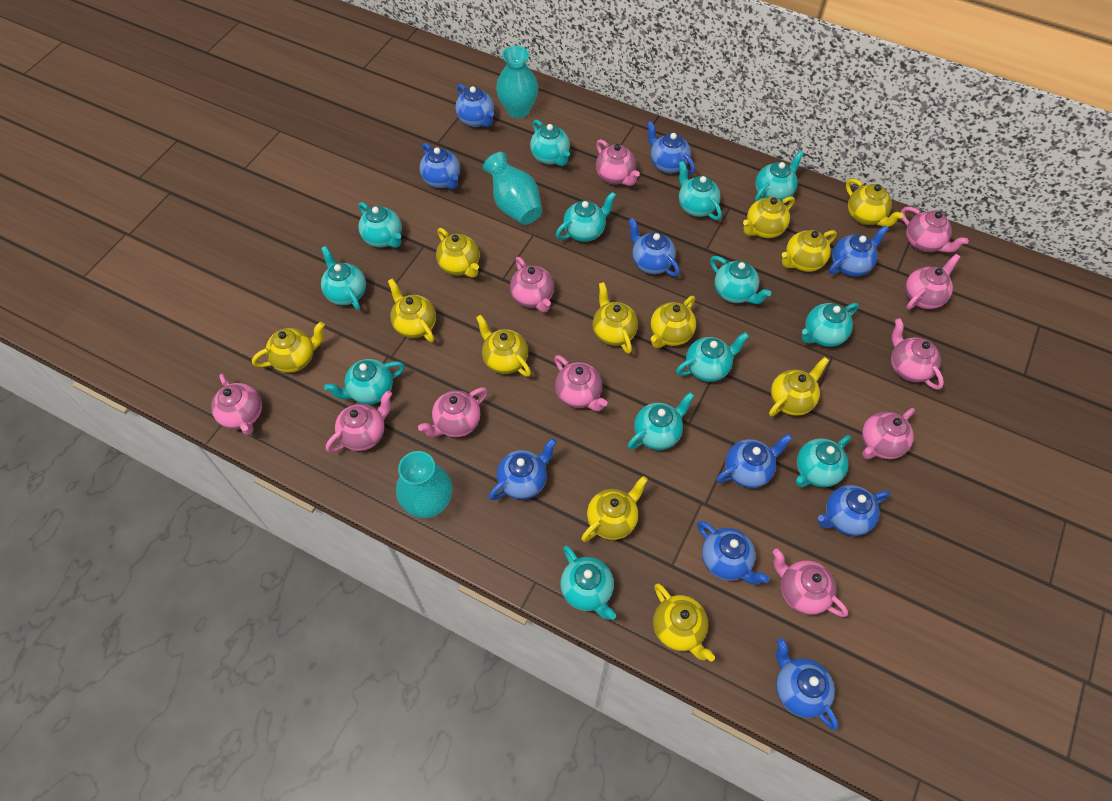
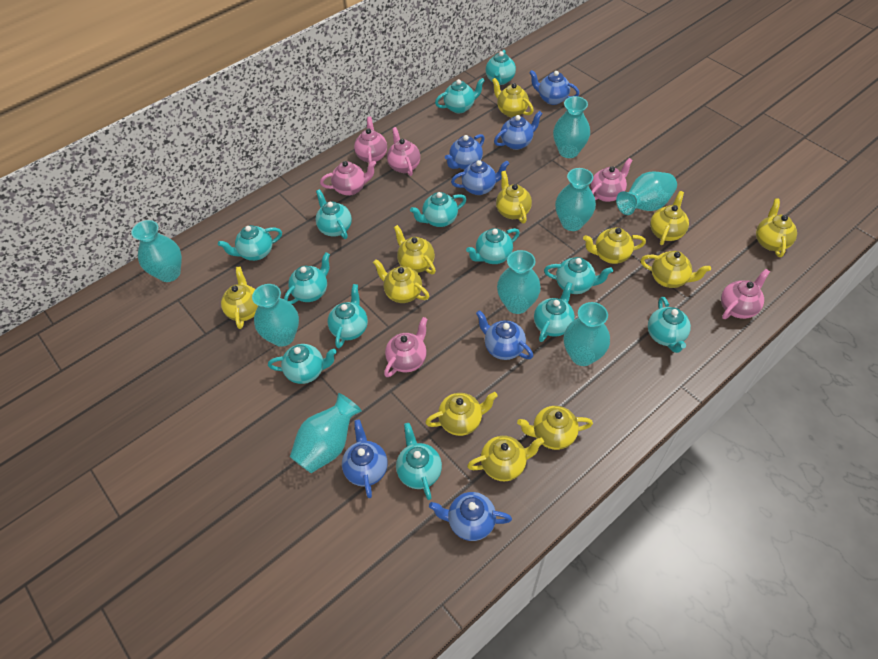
blue teapot: [419,143,460,189] [455,84,494,127] [489,438,557,501] [628,218,680,276] [647,121,695,174] [697,521,770,585] [716,434,792,488] [776,638,839,730] [818,485,890,536] [829,225,889,277] = 10 -> [342,419,388,498] [429,492,512,541] [445,134,485,170] [451,160,509,195] [476,310,533,360] [494,111,543,150] [529,70,579,105] = 7
pink teapot: [211,374,262,435] [326,391,392,452] [418,387,488,437] [510,257,554,312] [554,355,608,411] [596,139,640,186] [773,549,848,617] [862,408,915,459] [891,318,944,390] [901,207,969,253] [905,254,960,310] = 11 -> [320,160,377,196] [354,117,387,164] [384,317,428,377] [387,127,420,176] [591,158,633,202] [721,269,770,319] = 6
turquoise vase: [396,451,452,518] [483,152,542,225] [496,46,538,118] = 3 -> [131,220,182,282] [252,284,299,347] [290,393,362,473] [497,250,541,314] [553,96,590,158] [555,168,596,231] [564,302,610,366] [616,171,677,215] = 8

